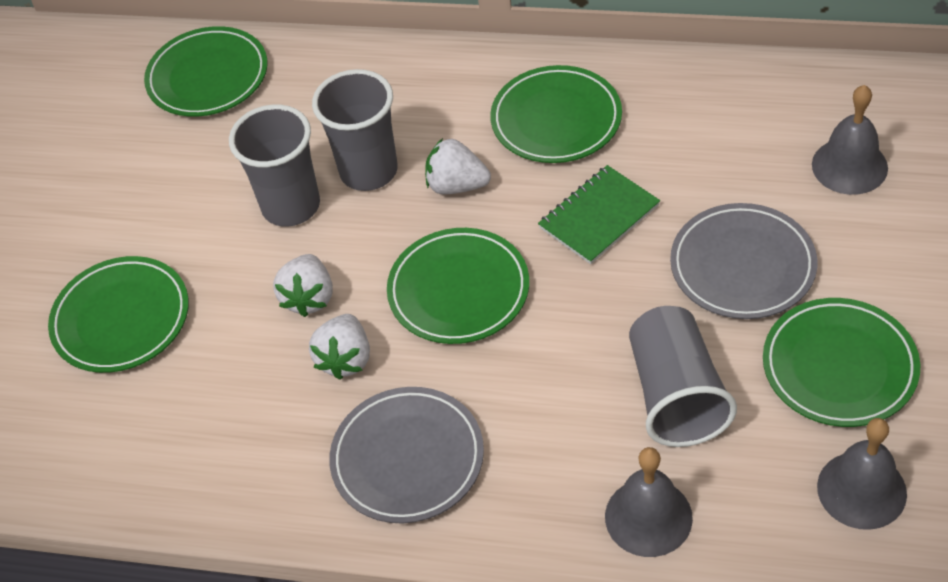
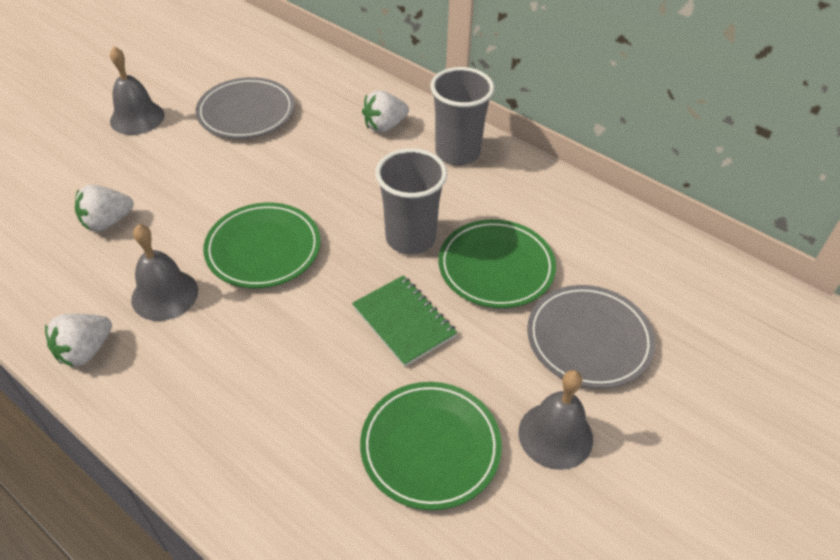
green plate: [48,256,189,373] [144,26,268,117] [387,228,529,344] [490,65,622,163] [763,298,920,427] = 5 -> [203,203,321,288] [360,382,502,510] [439,219,556,308] = 3
grey cup: [229,104,320,227] [312,69,398,191] [629,306,737,447] = 3 -> [375,148,447,254] [430,67,495,165] = 2

